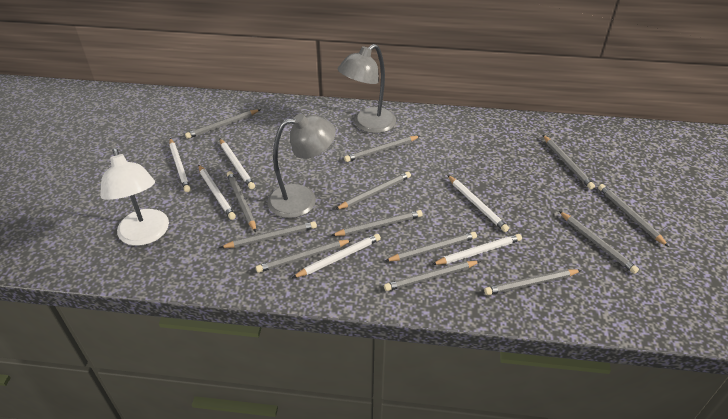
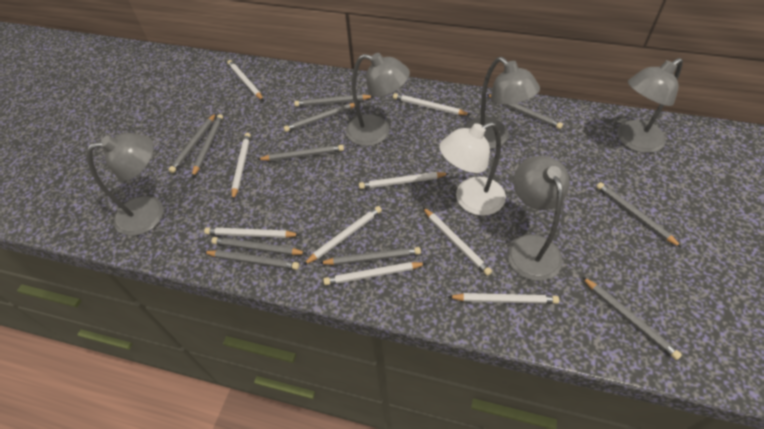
grey lamp: [267,114,336,218] [338,44,396,133] = 2 -> [87,133,164,236] [346,53,410,146] [464,57,540,149] [507,156,569,281] [617,58,683,153] = 5
grey pencil: [185,109,261,139] [220,221,317,248] [227,171,256,232] [256,240,352,273] [331,210,423,236] [335,171,411,210] [344,136,420,162] [384,261,480,291] [385,232,477,261] [484,269,581,295] [543,135,595,189] [559,211,639,274] [598,184,669,247] = 13 -> [168,113,216,173] [192,114,223,177] [204,250,299,270] [212,237,307,255] [257,145,344,161] [284,102,360,132] [294,94,373,107] [320,247,421,265] [487,94,563,129] [582,277,682,360] [596,182,682,248] = 11
white pencil: [169,138,191,192] [198,164,236,220] [219,138,255,189] [292,234,381,278] [432,234,522,265] [447,175,509,232] = 6 -> [204,227,300,238] [227,60,264,101] [232,133,251,201] [303,206,382,265] [323,262,427,285] [359,172,450,189] [393,93,471,115] [423,208,492,276] [448,293,559,304] = 9

